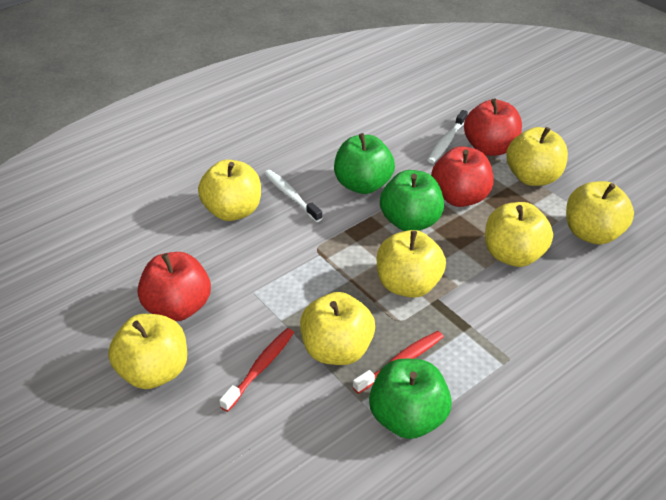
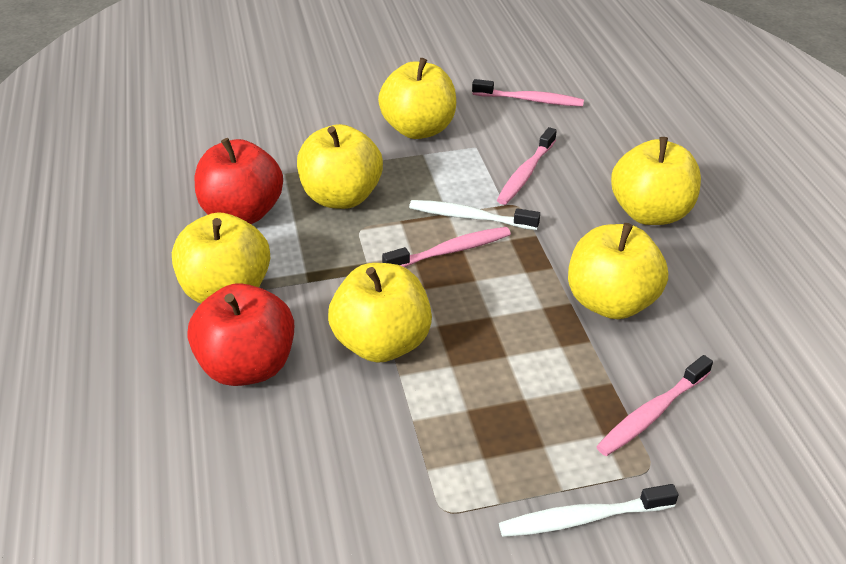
green apple: [334,133,395,194] [369,359,452,439] [380,170,444,231] = 3 -> none = 0
pink toothbrush: none = 0 -> [382,227,511,267] [472,79,584,107] [497,127,557,205] [596,355,713,456] = 4
red apple: [138,252,211,321] [431,146,493,207] [464,98,522,156] = 3 -> [187,283,294,386] [195,138,283,224] = 2
red toothbrush: [219,328,294,412] [353,331,444,394] = 2 -> none = 0
yellow apple: [108,314,187,389] [198,160,261,221] [300,292,375,365] [377,230,446,298] [485,202,553,267] [506,127,568,186] [566,181,634,244] = 7 -> [172,212,270,303] [297,124,383,209] [328,263,432,363] [378,58,456,139] [568,223,668,319] [611,137,701,225] = 6

